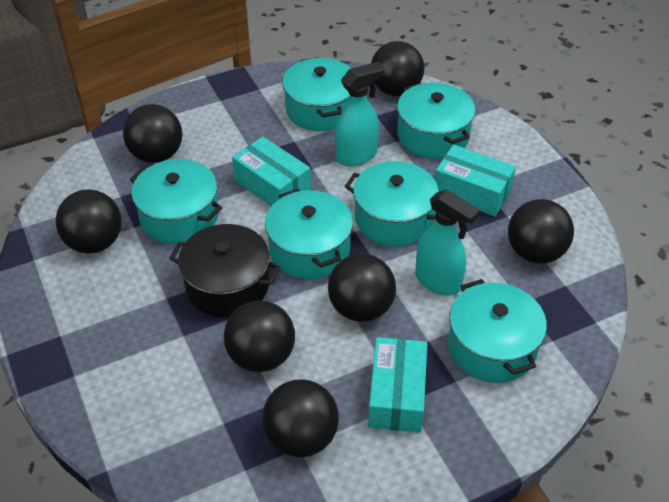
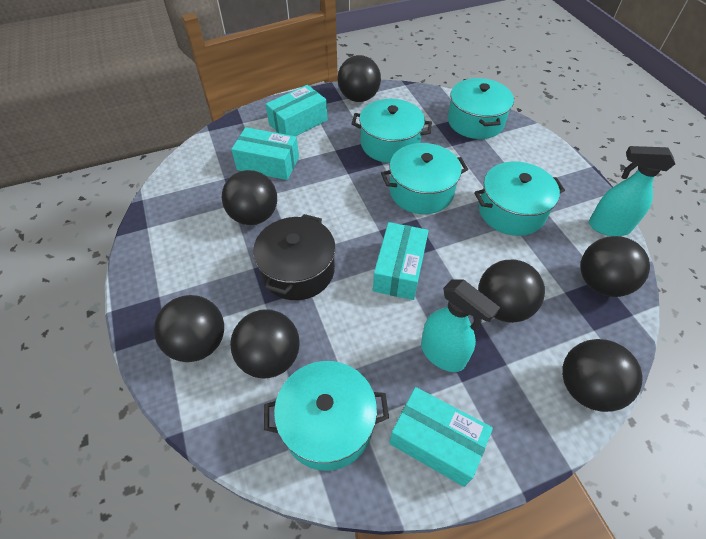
turquoise box: [232,137,311,206] [368,337,428,433] [435,145,516,216] = 3 -> [231,127,299,180] [266,85,328,136] [373,222,429,300] [389,387,493,487] = 4
turquoise pot: [130,159,222,244] [265,189,353,279] [282,57,351,131] [345,161,439,247] [397,83,475,159] [448,279,547,383] = 6 -> [264,361,389,471] [352,99,432,163] [381,143,468,214] [448,78,514,139] [474,161,565,236] = 5

